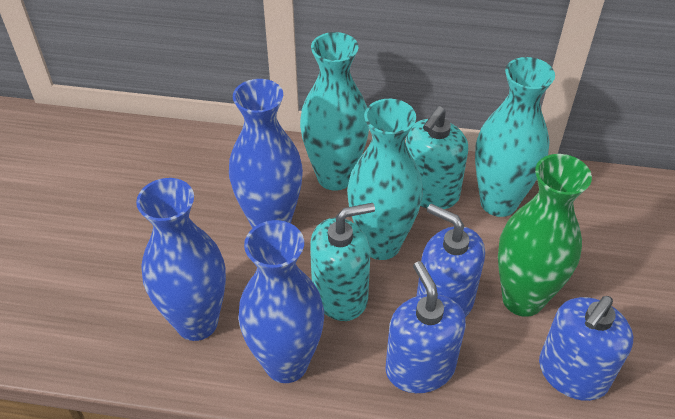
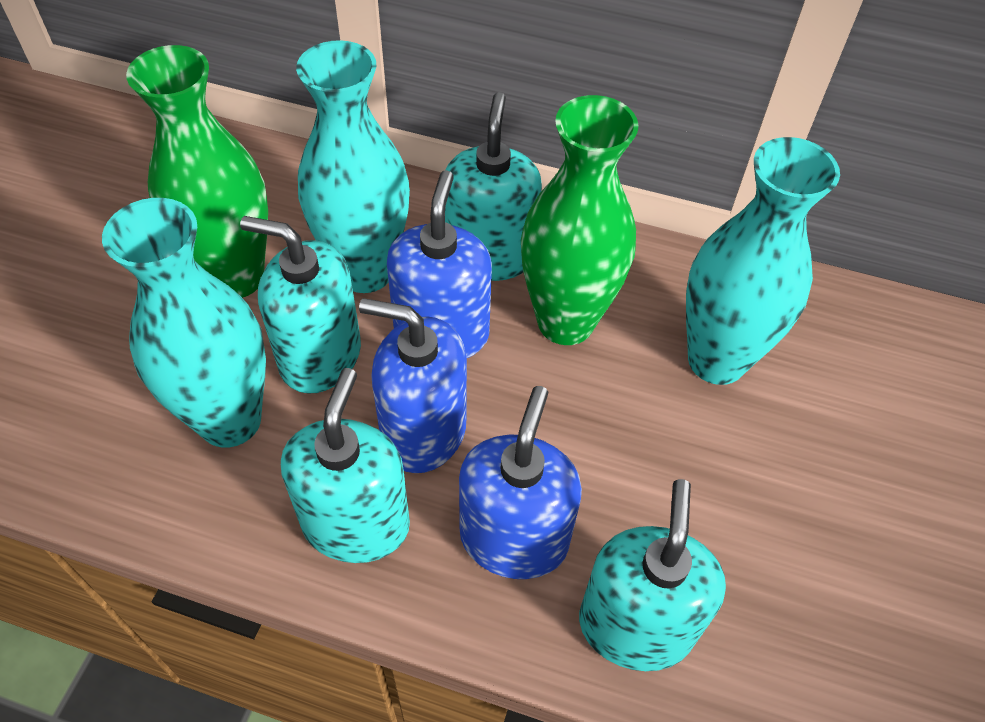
blue vase: [136,178,226,341] [229,79,303,229] [238,220,324,383] = 3 -> none = 0
green vase: [498,154,592,317] = 1 -> [126,45,268,298] [521,95,638,345] = 2
turquoise soap dispenser: [310,203,375,321] [406,106,468,209] = 2 -> [240,216,361,394] [281,368,410,563] [445,92,542,281] [579,479,726,671] = 4

